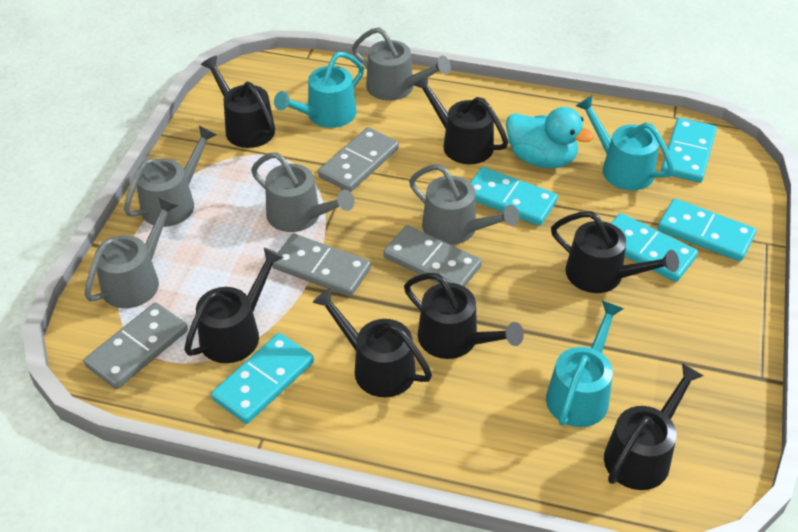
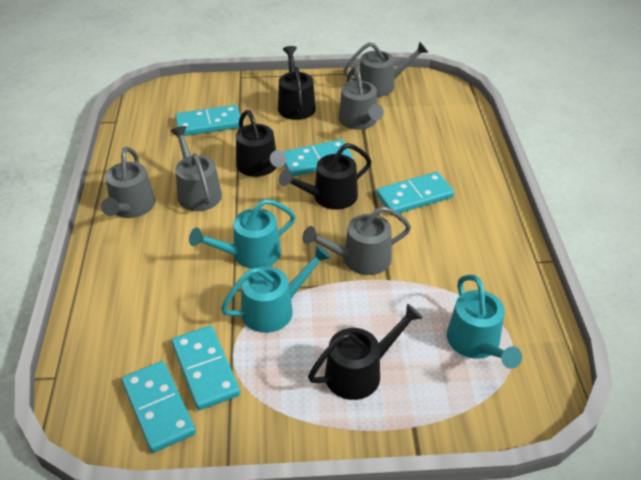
black watering can: [184,248,284,363] [201,55,275,148] [312,288,432,397] [404,273,524,359] [413,74,508,164] [551,211,679,293] [604,363,704,490] = 7 -> [236,110,286,177] [278,46,316,120] [279,143,372,210] [308,304,423,400] = 4
grey domino: [84,303,188,389] [272,234,371,297] [318,127,399,192] [383,225,482,287] = 4 -> none = 0
turquoise duck: [506,107,594,168] = 1 -> none = 0

